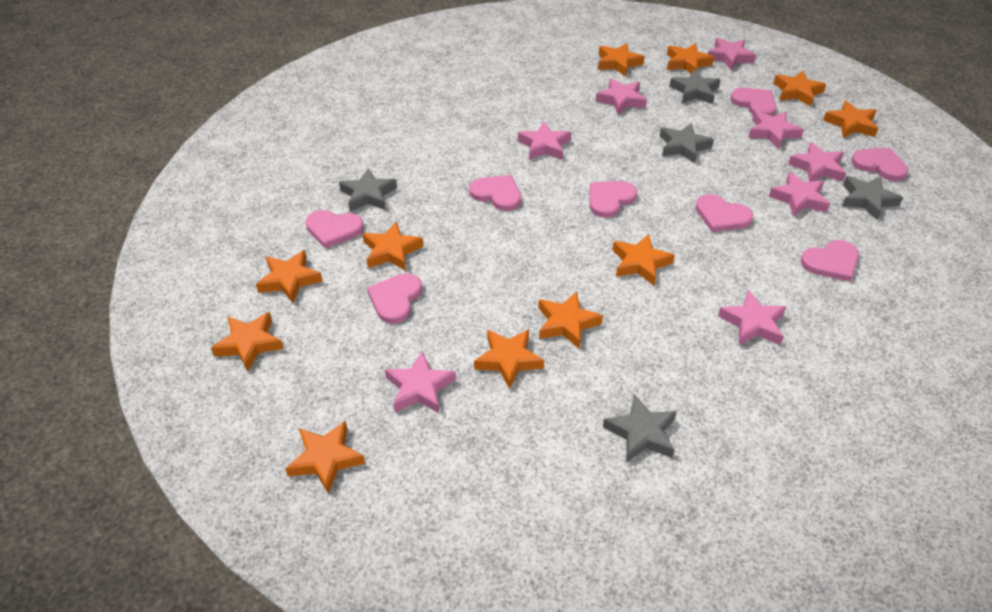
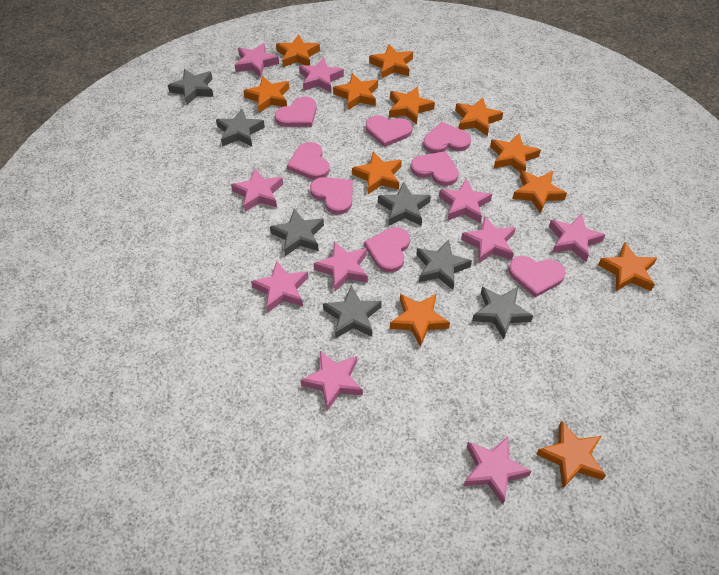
grey star: [339,168,397,212] [603,394,677,463] [660,123,714,163] [669,69,720,104] [842,176,903,220] = 5 -> [168,69,214,105] [216,109,265,146] [270,209,324,256] [323,285,382,339] [378,182,431,226] [416,239,472,290] [472,287,533,340] = 7
orange star: [211,312,284,371] [256,250,323,303] [285,421,366,494] [362,221,423,271] [474,329,544,389] [538,291,603,349] [598,43,645,76] [613,234,675,285] [667,43,714,73] [773,71,826,106] [823,101,879,138] = 11 -> [243,76,289,113] [276,34,320,67] [333,73,378,110] [352,152,402,194] [369,44,413,79] [389,86,435,125] [390,294,450,347] [455,97,503,136] [490,133,541,172] [512,170,567,214] [536,421,606,488] [598,242,657,291] = 12
pink star: [385,351,456,413] [518,122,571,160] [595,78,647,115] [708,38,756,70] [718,290,786,345] [748,111,804,149] [769,172,830,217] [788,142,846,182] = 8 -> [231,168,283,212] [234,43,279,78] [251,261,308,312] [299,57,344,92] [300,351,363,411] [314,241,368,292] [439,179,492,223] [461,216,516,264] [463,436,532,505] [549,214,605,262] = 10

